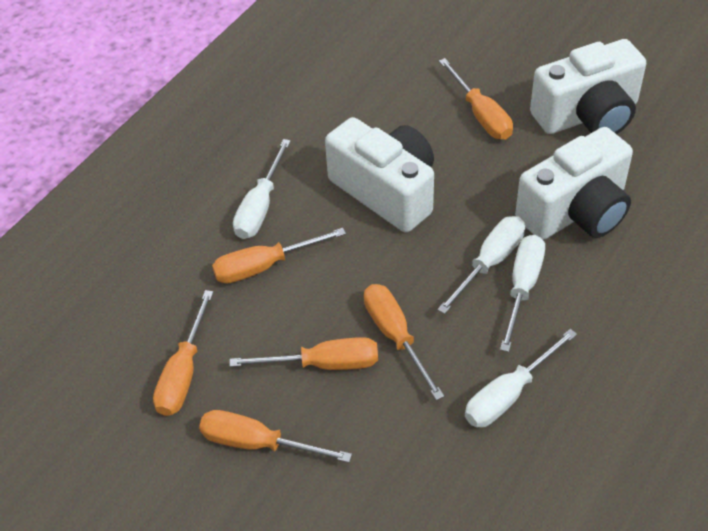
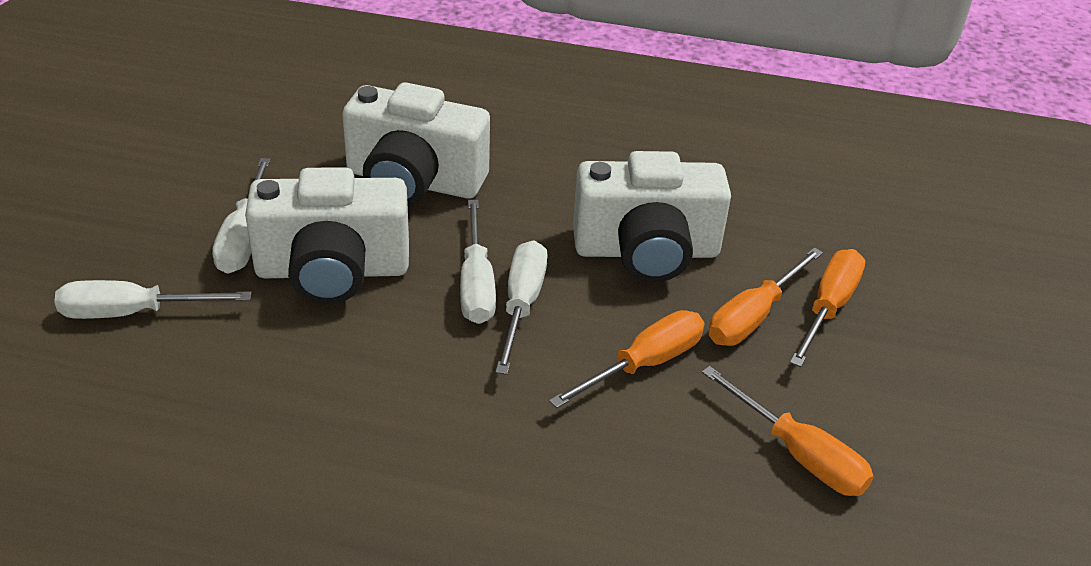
orange screwdriver: [153,290,214,416] [199,410,352,463] [212,228,346,284] [230,337,378,370] [364,284,444,400] [439,58,513,140] = 6 -> [549,310,704,408] [702,366,874,496] [709,247,823,346] [790,249,865,367] = 4

